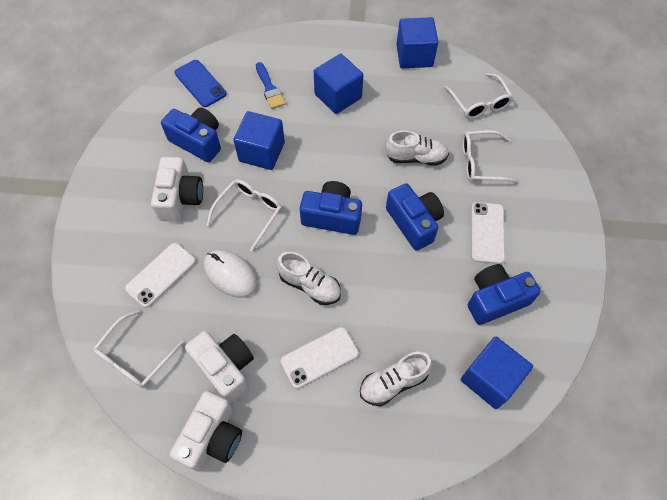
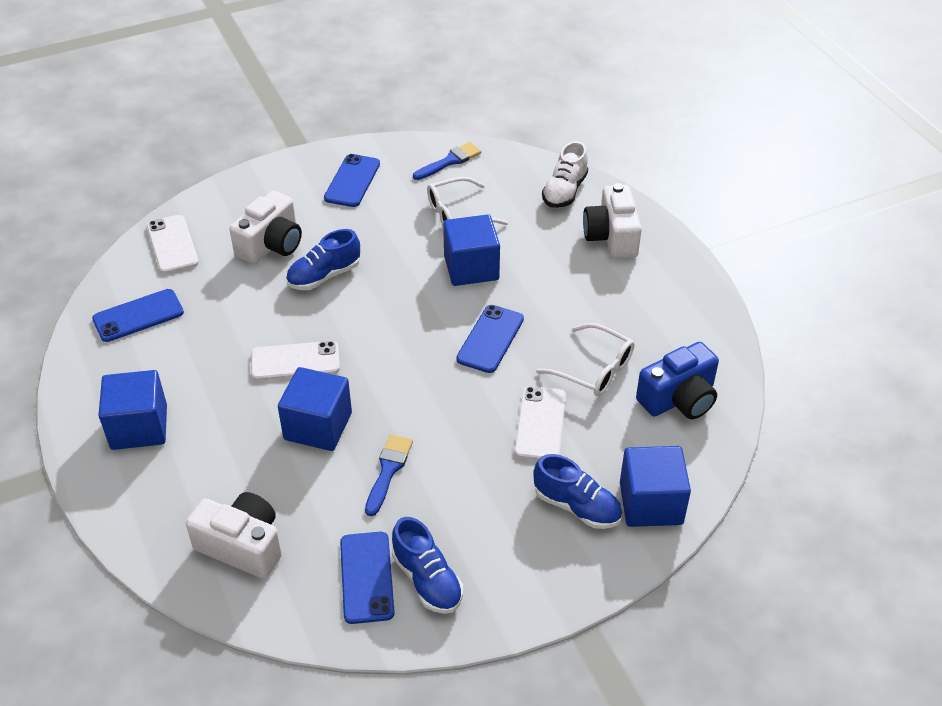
blue brush: [256,62,286,109] = 1 -> [365,434,413,516] [413,142,481,180] = 2
blue camera: [161,107,221,162] [300,181,362,235] [386,183,444,251] [468,264,541,325] = 4 -> [636,342,719,419] = 1
blue phone: [174,60,227,107] = 1 -> [92,289,184,342] [324,154,380,207] [340,532,395,624] [456,305,524,373] = 4
blue shoe: none = 0 -> [286,229,360,290] [392,517,463,614] [533,454,622,529] = 3
white glasses: [93,310,184,388] [206,179,282,252] [444,73,513,119] [462,130,520,183] = 4 -> [427,177,508,226] [536,323,635,396] = 2
white mouse: [203,250,258,298] = 1 -> none = 0
white shoe: [277,251,341,305] [360,352,432,406] [385,130,449,166] = 3 -> [542,141,588,208] = 1

